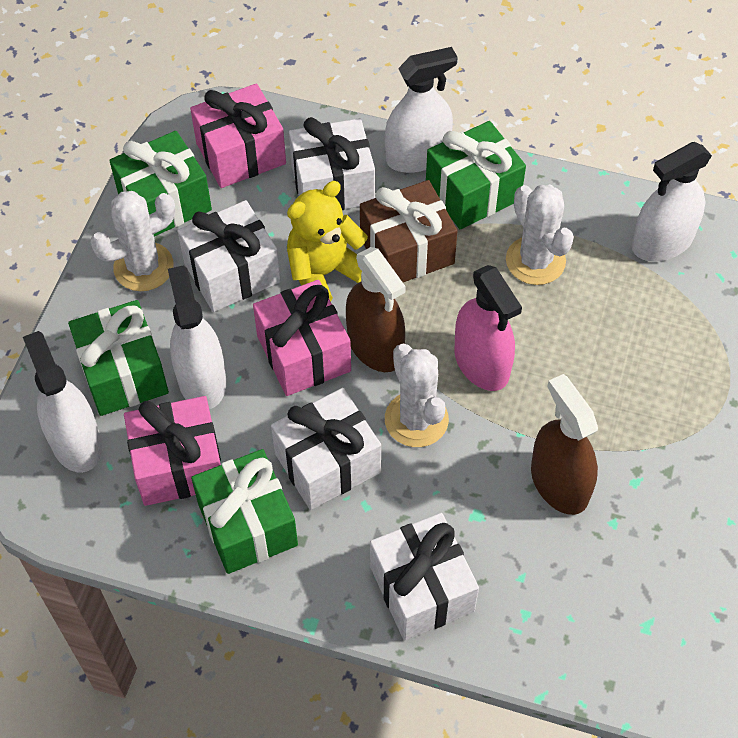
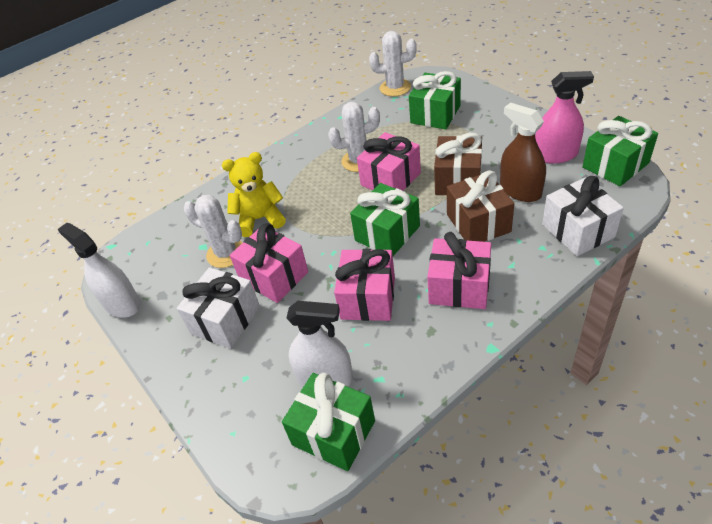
brown gift: [360,180,457,282] = 1 -> [434,133,482,195] [447,170,514,242] = 2
brown spray bottle: [346,247,406,372] [531,374,598,515] = 2 -> [500,103,546,202] = 1
pink gift: [124,396,221,506] [190,83,286,188] [253,280,351,396] = 3 -> [230,223,308,303] [334,249,395,321] [357,132,421,191] [427,232,491,309] = 4
white gift: [177,200,281,312] [271,388,381,510] [289,117,375,210] [370,513,479,640] = 4 -> [177,267,260,348] [542,176,624,256] = 2
white spray bottle: [23,331,102,473] [168,265,226,409] [385,47,458,173] [632,142,712,262] = 4 -> [58,223,140,318] [287,301,353,387] = 2

